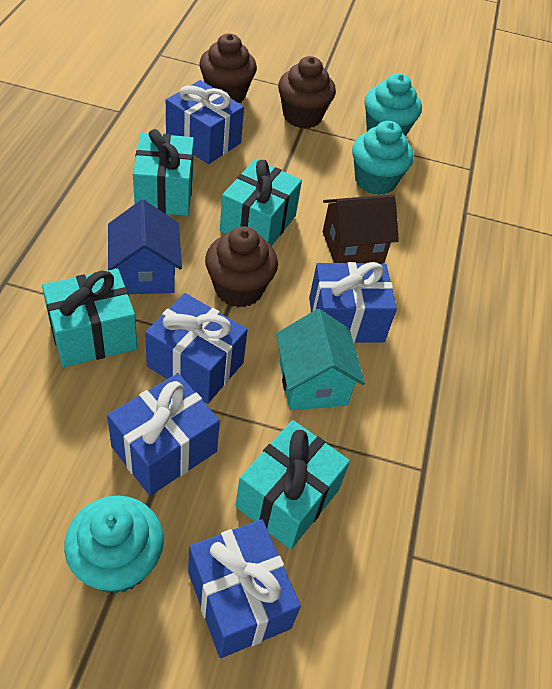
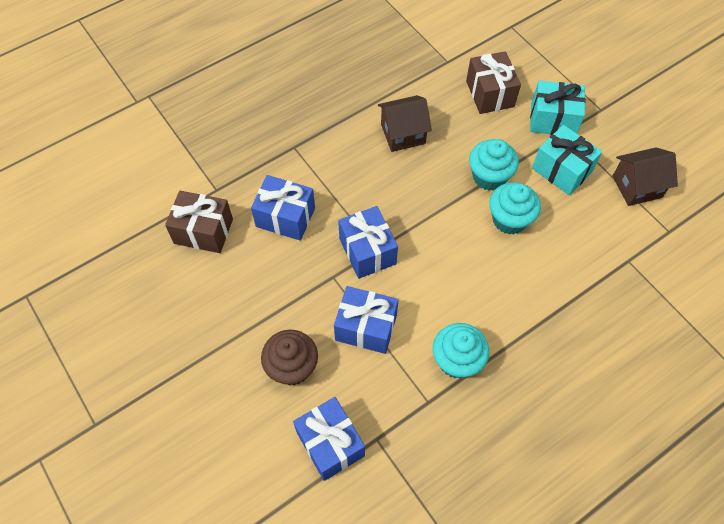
blue gift: [107,373,220,496] [145,293,248,404] [166,80,244,164] [188,519,301,658] [309,262,397,343] = 5 -> [251,175,315,241] [293,397,365,481] [334,286,399,354] [338,206,398,279] = 4
blue house: [108,199,182,294] = 1 -> none = 0
brown cupcake: [199,34,257,103] [205,226,278,307] [278,56,336,128] = 3 -> [261,330,318,385] = 1
brown gift: none = 0 -> [165,191,233,253] [466,51,521,114] = 2
brown house: [323,194,399,264] = 1 -> [378,95,432,152] [613,147,678,206] = 2
turquoise gift: [42,269,137,367] [133,129,194,216] [220,159,302,246] [235,420,350,549] = 4 -> [530,81,586,135] [532,125,602,195] = 2
turquoise house: [276,309,365,410] = 1 -> none = 0

